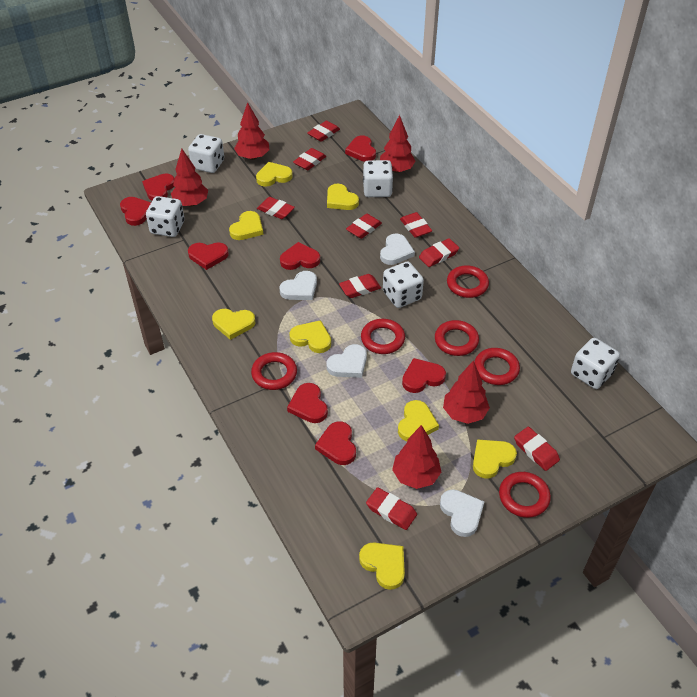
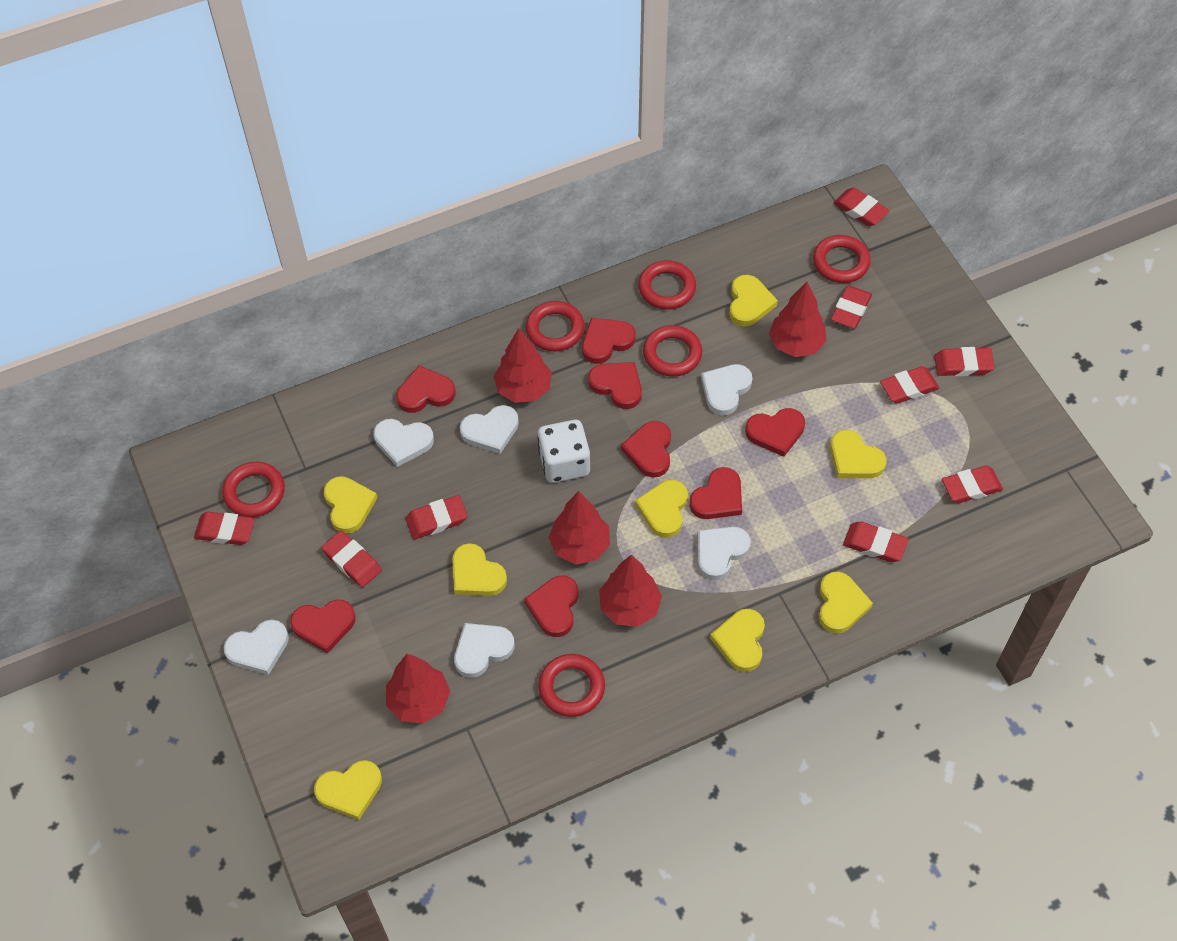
white dice: [146,196,184,237] [188,134,224,173] [363,160,393,197] [383,261,424,308] [571,338,620,389] = 5 -> [537,420,590,483] = 1
white heart: [279,271,317,300] [326,344,367,378] [380,233,415,265] [440,489,484,537] = 4 -> [224,620,289,675] [374,419,434,467] [454,623,514,678] [460,405,519,454] [697,527,751,580] [701,364,753,415] = 6

